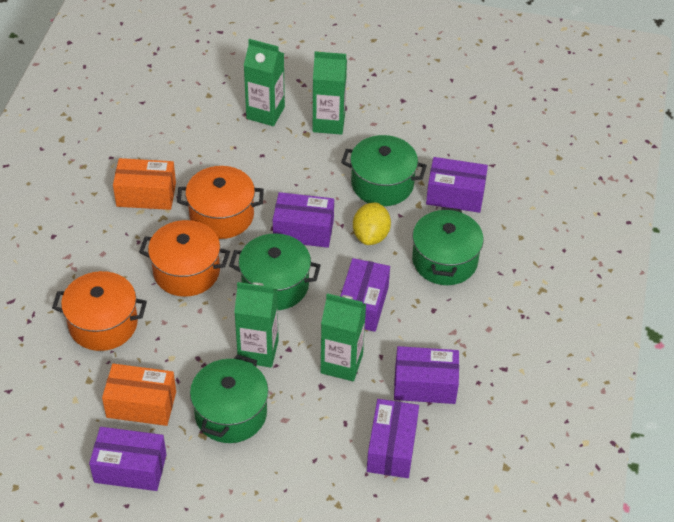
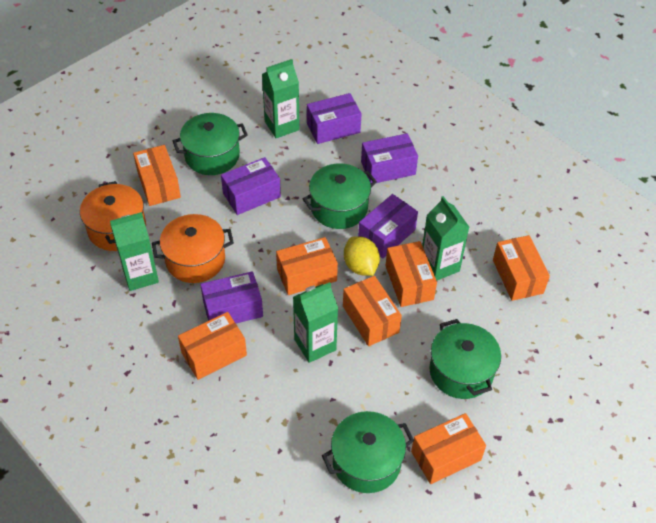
orange box: [102,364,176,426] [113,158,176,210] = 2 -> [133,145,181,206] [178,312,247,380] [276,237,338,295] [343,276,402,346] [385,241,437,307] [411,413,486,484] [493,235,550,301] = 7
orange pot: [52,271,147,351] [139,220,230,297] [177,166,264,239] = 3 -> [80,181,146,251] [152,214,234,283] = 2
purple box: [89,427,167,491] [273,192,334,248] [340,258,390,332] [367,399,419,478] [394,346,459,404] [426,157,488,213] = 6 -> [200,271,263,323] [221,157,281,215] [307,93,361,144] [358,194,418,258] [361,133,418,184] = 5

